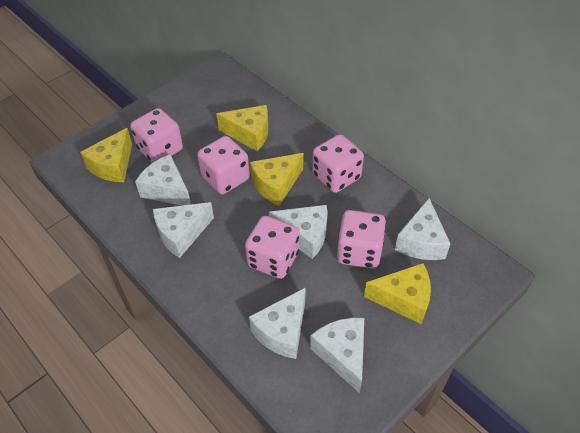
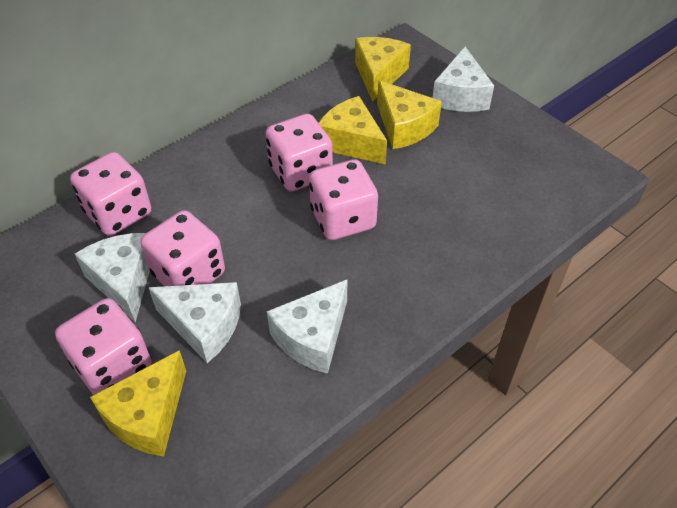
white cheese: [135,154,191,206] [153,202,214,258] [249,287,306,359] [269,205,327,259] [310,318,364,393] [395,198,450,260] = 6 -> [75,233,150,323] [148,282,241,363] [267,280,347,374] [433,47,494,112] = 4

